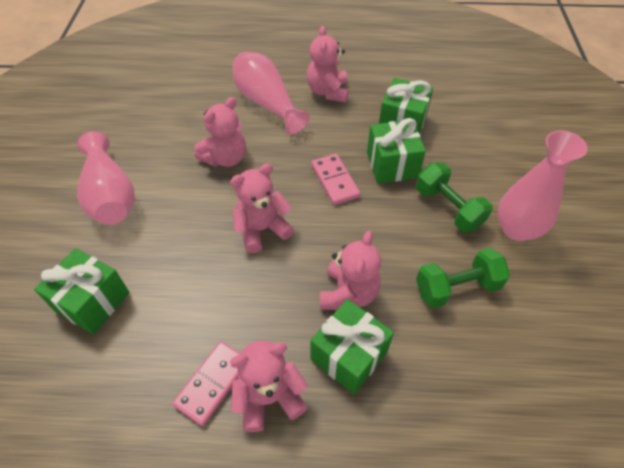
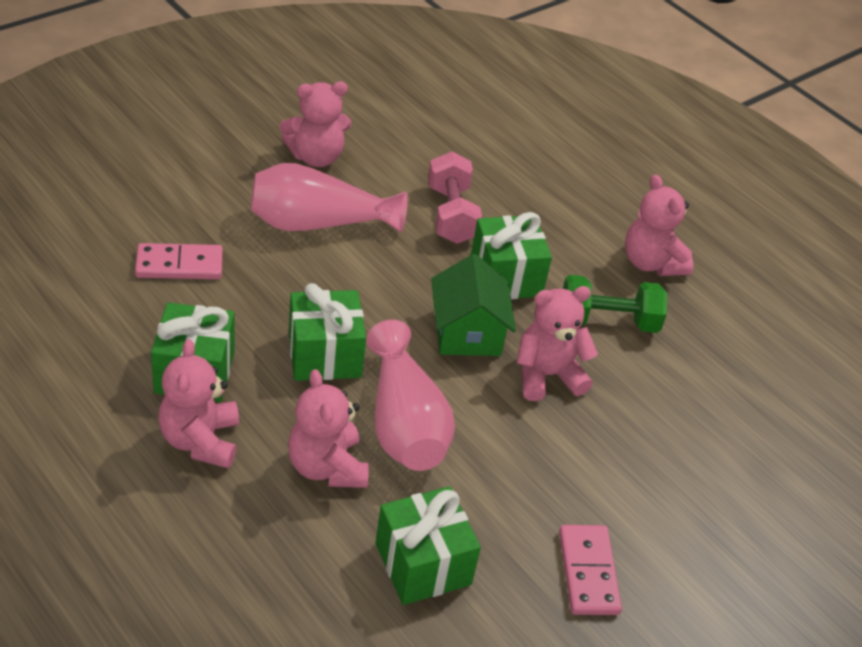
green dumbbell: [416,163,493,232] [416,248,510,308] = 2 -> [563,275,667,333] = 1
green house: none = 0 -> [431,254,516,356] = 1
pink dumbbell: none = 0 -> [428,152,482,244] = 1
pink vase: [77,131,135,225] [233,52,310,135] [497,130,588,241] = 3 -> [251,163,408,233] [366,319,455,471] = 2

